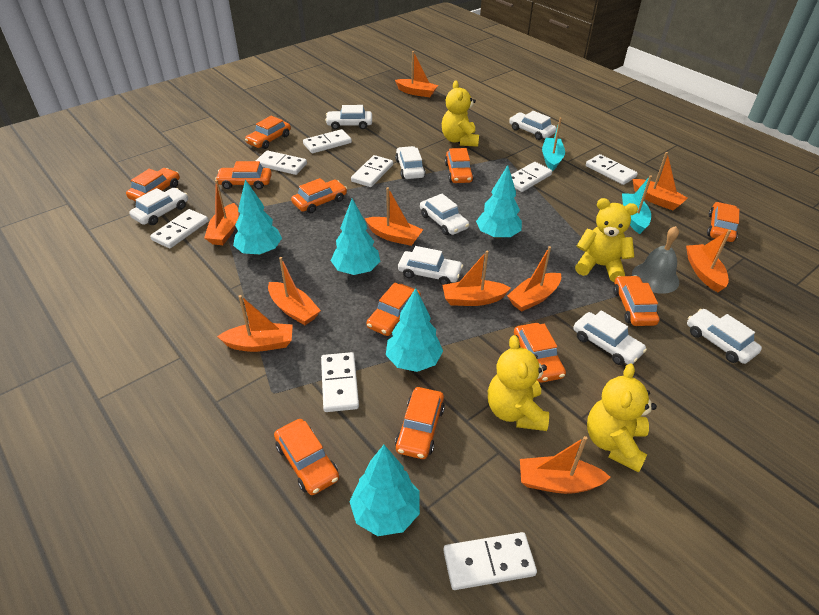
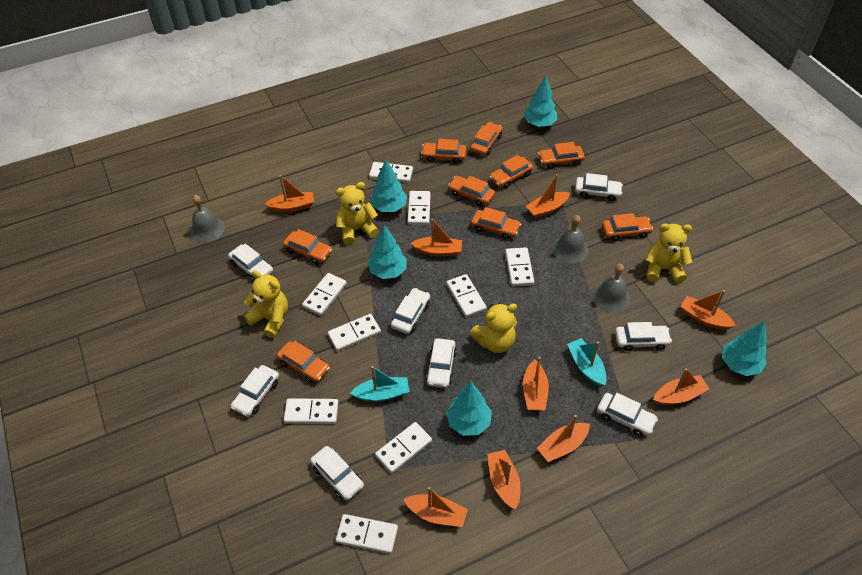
grey bell: [632,226,679,294] = 1 -> [190,195,225,243] [552,215,589,264] [592,264,630,313] = 3
orange boat: [204,180,239,245] [217,295,293,352] [268,257,321,325] [365,187,423,246] [395,51,438,97] [442,250,511,306] [507,246,561,312] [520,436,610,494] [632,152,688,210] [686,230,731,292] = 10 -> [265,175,314,212] [403,487,468,527] [411,219,462,257] [487,450,521,510] [523,357,549,411] [526,174,570,218] [537,415,590,462] [653,368,709,405] [680,290,736,330] = 9
orange car: [126,168,180,201] [215,161,272,189] [245,116,291,149] [274,419,339,495] [291,178,347,213] [366,283,421,336] [395,387,445,459] [445,148,474,183] [514,323,566,383] [613,275,659,326] [707,202,739,242] = 11 -> [277,341,330,383] [283,229,332,264] [421,139,466,164] [448,176,495,206] [470,122,503,156] [471,207,521,240] [489,155,533,188] [538,142,585,169] [602,213,653,241] = 9
white domino: [150,209,208,248] [256,150,307,175] [303,129,352,153] [321,352,359,412] [351,155,393,187] [443,532,537,590] [511,162,552,192] [586,154,638,185] = 8 -> [284,398,339,424] [302,273,347,316] [328,314,381,351] [336,514,398,554] [369,162,413,183] [375,422,432,473] [408,191,431,225] [446,274,487,317] [505,247,534,286] = 9

